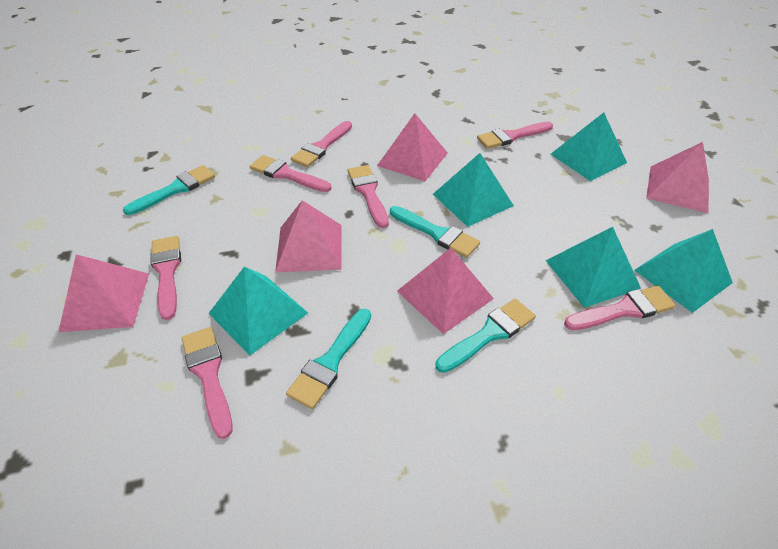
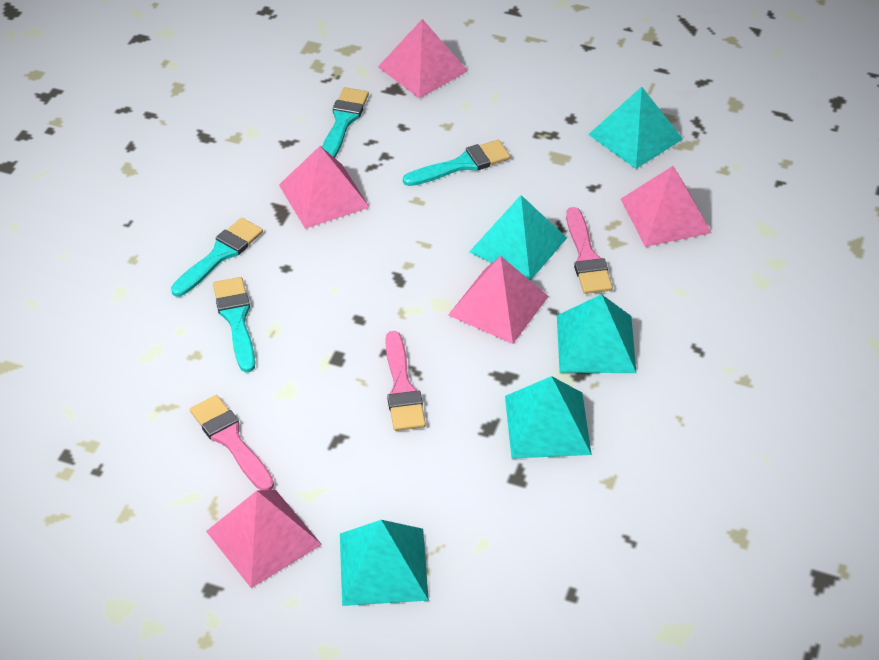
pink brush: [150,236,181,320] [182,327,233,439] [250,155,331,192] [291,121,352,167] [348,165,389,228] [477,122,553,149] [564,286,676,330] = 7 -> [190,395,274,490] [385,331,426,431] [566,207,613,294] = 3

